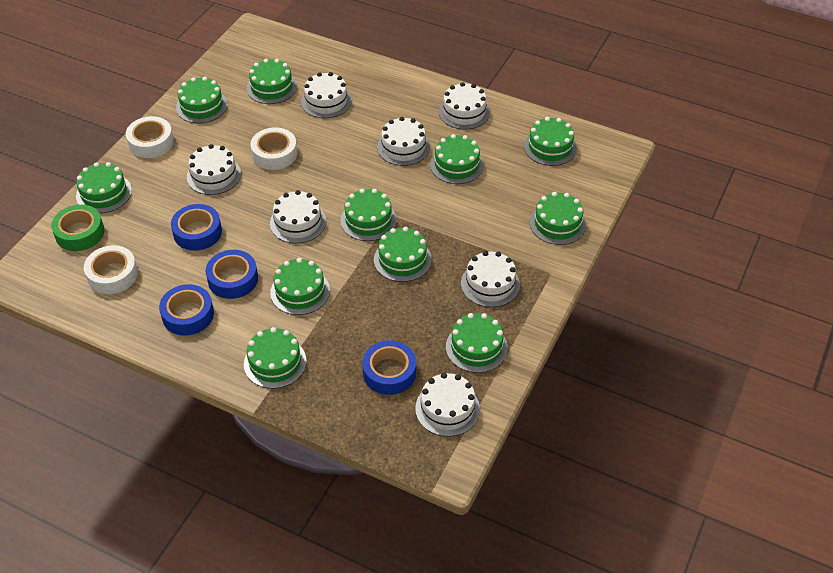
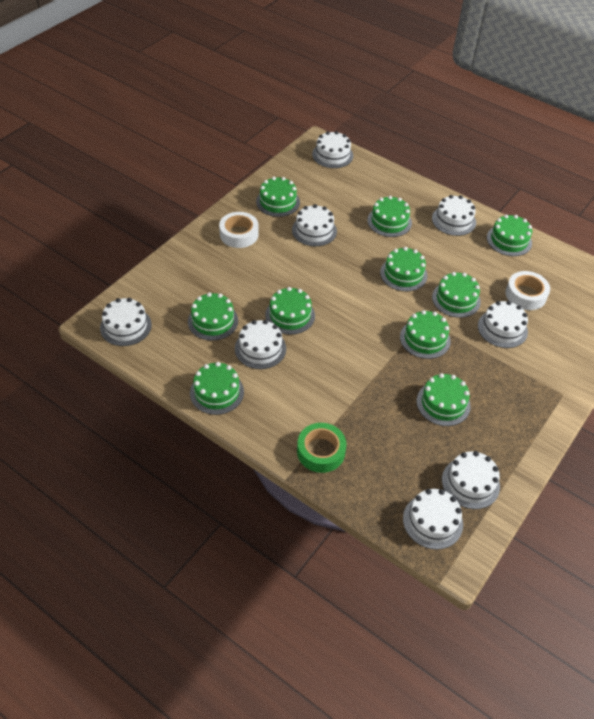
blue tape: [159,284,214,335] [171,204,222,251] [206,250,258,299] [362,340,416,395] = 4 -> none = 0
green cake: [76,162,132,213] [176,77,228,123] [244,327,307,389] [247,59,297,104] [270,258,330,315] [340,189,397,241] [374,227,432,282] [430,134,484,184] [446,313,508,373] [524,117,577,166] [530,192,586,245] = 11 -> [188,293,238,341] [190,362,244,415] [256,177,300,217] [265,287,315,335] [367,196,412,237] [380,247,428,291] [400,310,451,359] [416,373,471,426] [432,272,481,318] [487,215,532,256] = 10
white cake: [187,144,241,195] [270,190,326,243] [301,72,352,118] [377,117,430,166] [415,373,480,437] [439,82,490,130] [461,251,520,307] = 7 -> [100,298,152,346] [235,320,286,369] [292,204,337,246] [312,131,353,168] [403,489,463,549] [432,195,476,236] [442,451,500,509] [478,301,528,348] = 8
white tape: [84,245,138,294] [126,116,174,158] [250,127,297,170] = 3 -> [219,212,259,248] [505,271,550,310] = 2

